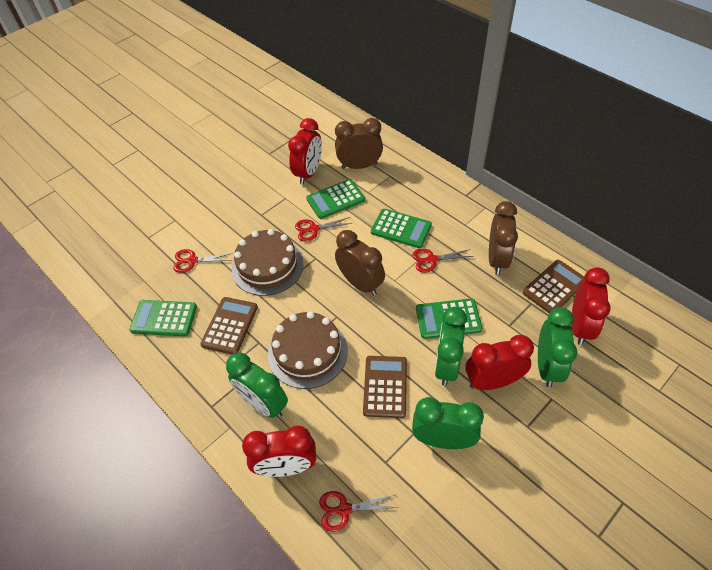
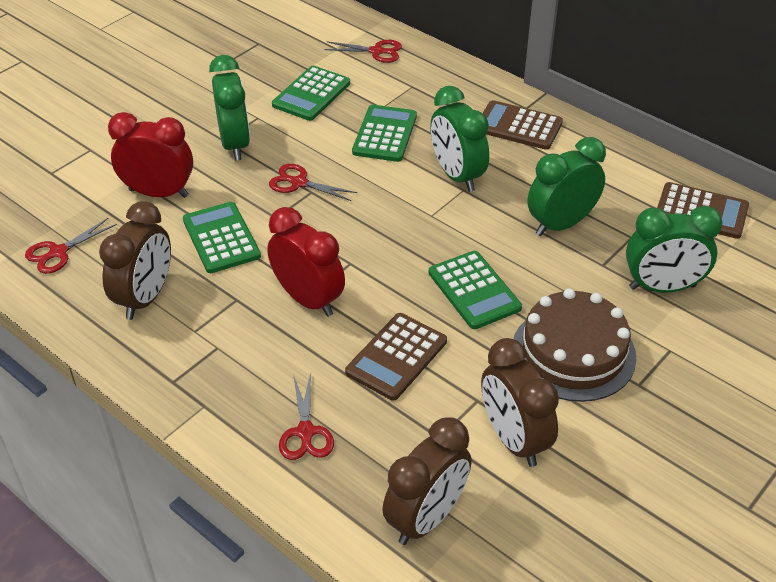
brown cake: [232,229,304,296] [268,311,348,389] = 2 -> [513,289,636,402] = 1
red clock: [242,425,316,477] [288,118,322,185] [465,335,534,390] [571,267,611,345] = 4 -> [108,112,193,198] [267,207,345,317] = 2

